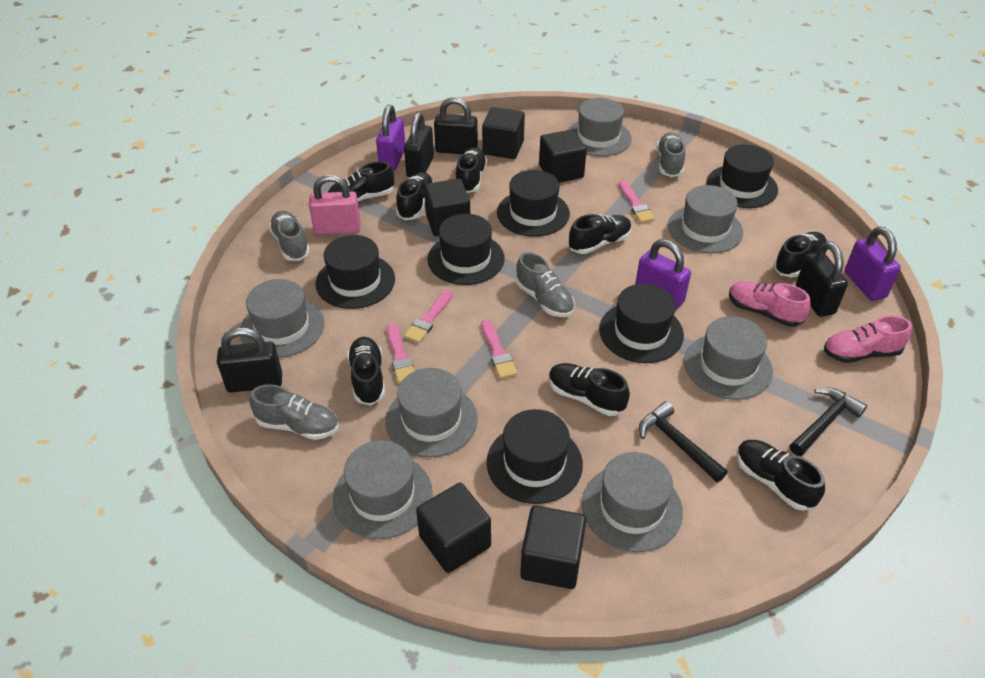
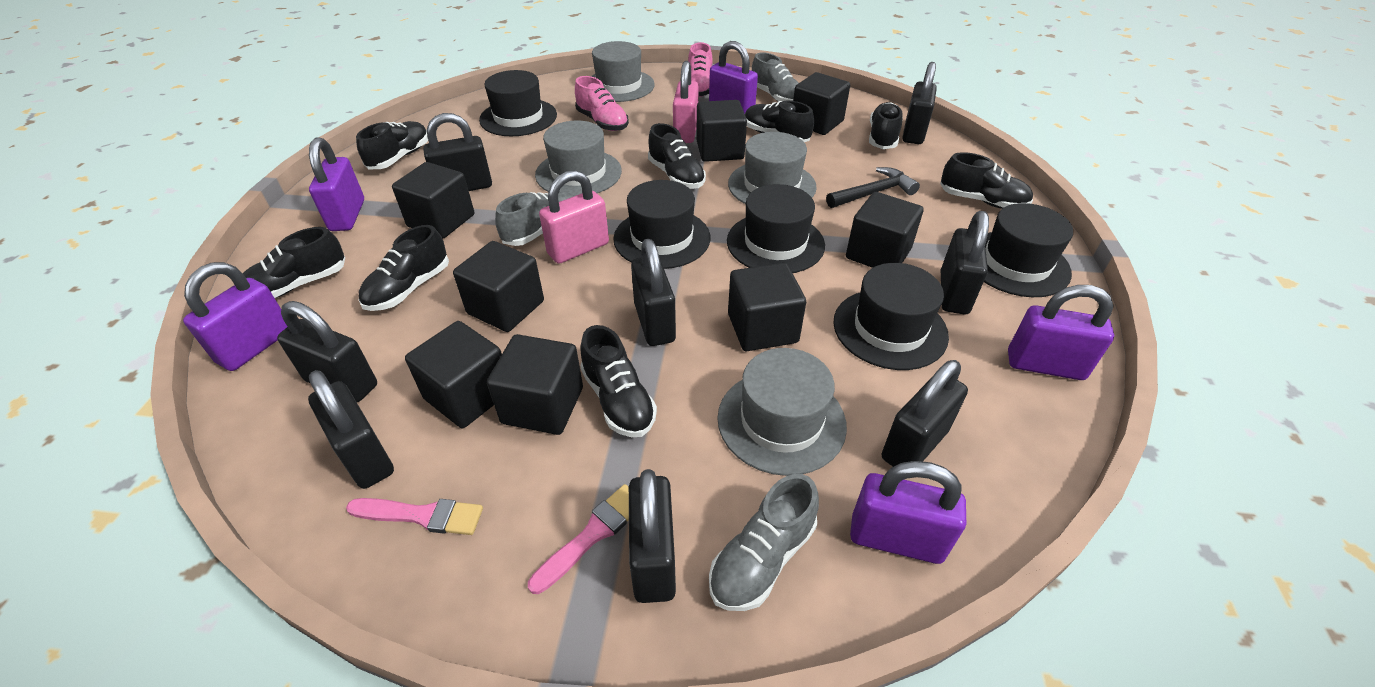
black cube: [416,483,491,573] [424,179,470,236] [482,107,525,159] [520,505,586,589] [539,129,587,183] = 5 -> [392,162,474,239] [405,321,502,428] [453,241,544,332] [487,334,583,435] [696,100,747,162] [728,263,806,351] [793,72,850,135] [846,192,924,268] = 8
black hammer: [639,401,728,482] [790,388,867,456] = 2 -> [826,167,920,208] = 1
black hat: [315,235,395,309] [428,214,505,285] [487,409,583,504] [497,170,570,237] [599,284,684,363] [706,144,778,208] = 6 -> [479,70,557,136] [613,180,711,269] [727,184,825,273] [833,263,949,370] [984,203,1073,297] = 5
black padlock: [217,327,282,393] [404,112,434,178] [434,97,478,154] [796,241,848,317] = 4 -> [277,301,377,402] [308,370,394,489] [423,113,492,191] [629,469,676,603] [631,239,676,346] [881,360,968,467] [902,62,937,144] [941,211,989,314] = 8
grey hat: [240,279,324,358] [333,440,433,539] [385,368,478,458] [568,98,632,157] [582,452,683,552] [668,185,743,253] [684,316,773,400] = 7 -> [535,120,622,196] [591,41,655,102] [717,348,847,476] [728,132,817,204] = 4
grey shoe: [250,384,339,440] [269,211,310,261] [516,252,575,317] [657,132,685,177] = 4 -> [495,192,574,246] [709,474,819,611] [752,52,798,102] = 3
pink brush: [387,323,414,384] [404,290,453,343] [481,319,518,379] [619,180,655,223] = 4 -> [346,498,483,535] [528,484,629,594] = 2
pink padlock: [309,175,361,235] = 1 -> [539,170,609,264] [673,61,699,143] = 2
purple padlock: [376,105,405,171] [635,239,691,310] [845,227,901,301] = 3 -> [183,262,287,371] [309,137,364,231] [709,41,758,114] [850,461,966,564] [1008,285,1114,380] = 5

